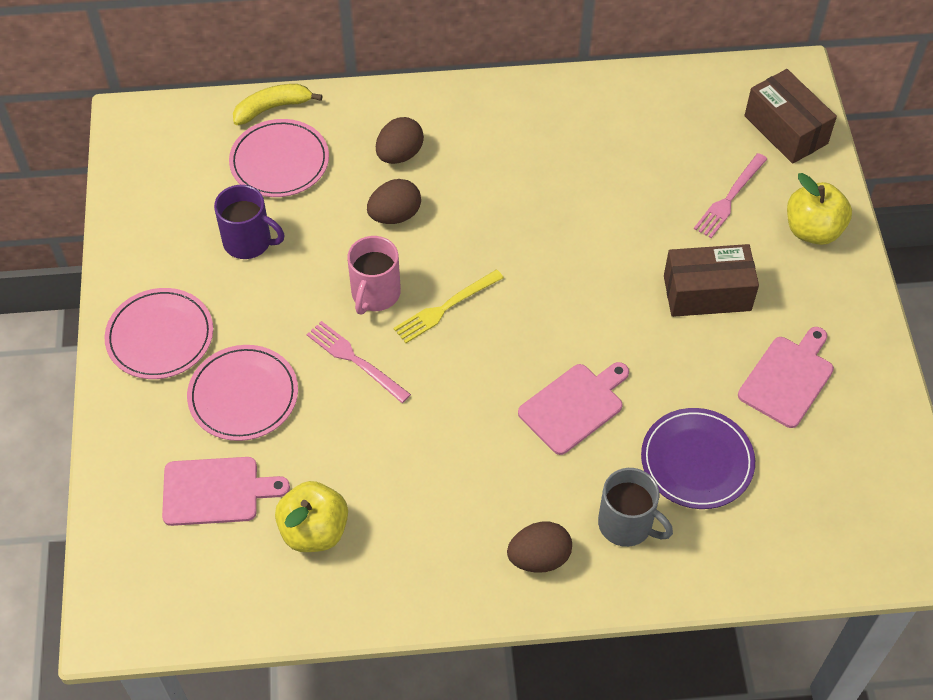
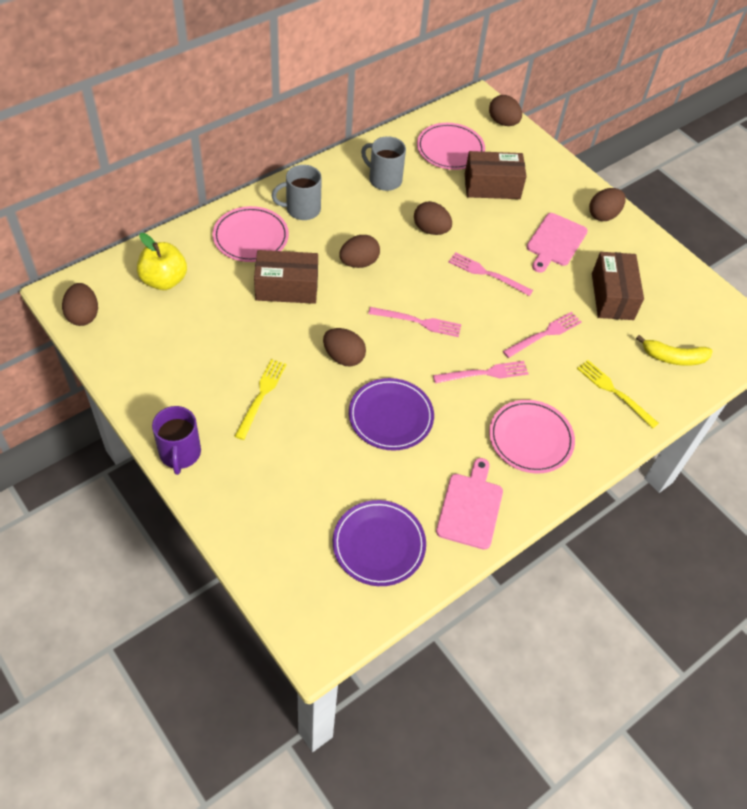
brown box: [664,244,759,317] [744,69,837,164] = 2 -> [254,250,318,304] [465,151,527,199] [592,252,644,320] = 3
brown egg: [367,179,421,224] [376,117,424,164] [507,522,572,573] = 3 -> [62,283,98,326] [323,328,366,367] [339,235,380,268] [414,201,452,235] [489,95,522,126] [589,188,626,221] = 6
grey mug: [598,468,673,547] = 1 -> [272,165,322,220] [361,136,406,191] = 2
pink cutting board: [162,457,290,526] [518,362,629,455] [738,327,834,428] = 3 -> [436,458,503,550] [527,213,588,273] = 2
pink fork: [307,321,411,403] [694,153,767,238] = 2 -> [368,307,461,337] [433,361,529,383] [448,252,533,296] [503,312,582,358] = 4
pink mug: [347,236,401,314] = 1 -> none = 0
purple plate: [641,408,755,509] = 1 -> [333,500,426,586] [349,378,434,451] = 2
yellow apple: [275,481,348,552] [787,173,852,245] = 2 -> [137,233,187,290] = 1
yellow fork: [394,270,504,343] = 1 -> [234,359,287,440] [577,360,659,429] = 2

